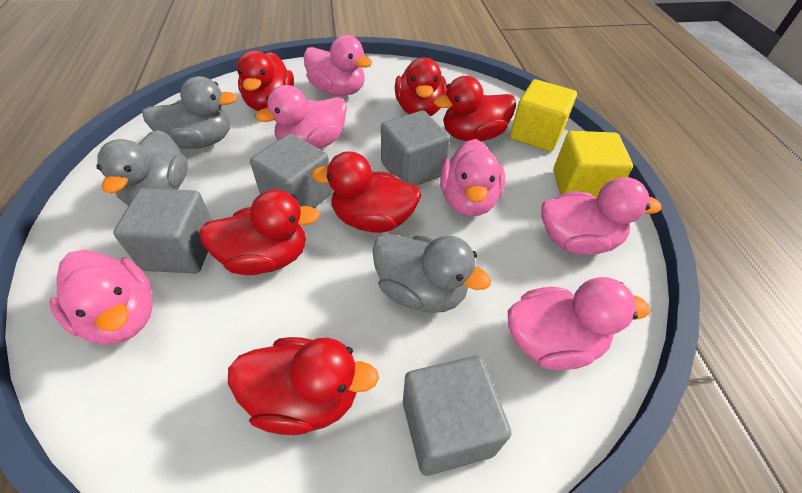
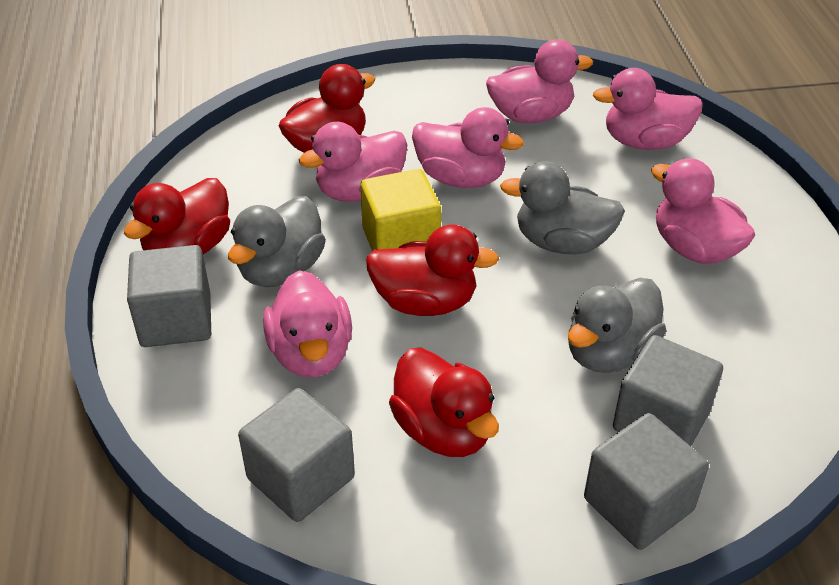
red duck: [199,190,320,275] [228,337,379,435] [237,51,294,111] [311,151,422,233] [395,58,447,116] [434,76,516,141] = 6 -> [124,178,230,254] [279,64,376,153] [366,225,499,316] [389,348,499,457] = 4
yellow cube: [510,79,577,152] [553,131,633,198] = 2 -> [360,169,441,251] = 1

